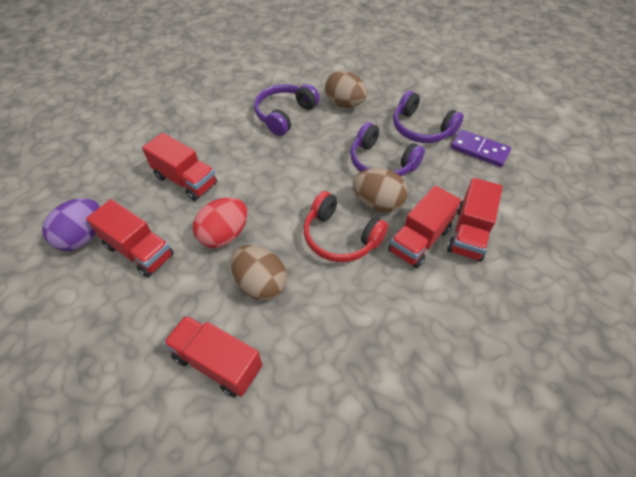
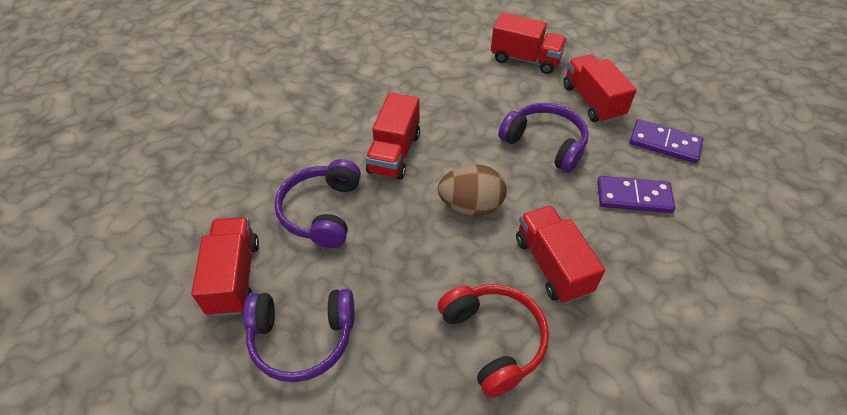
brown egg: [231,245,287,300] [325,70,367,108] [353,168,408,212] = 3 -> [438,164,507,216] = 1
purple domino: [451,129,511,167] = 1 -> [597,176,675,213] [629,119,703,163] = 2
purple egg: [42,198,100,251] = 1 -> none = 0
red egg: [193,197,247,248] = 1 -> none = 0

